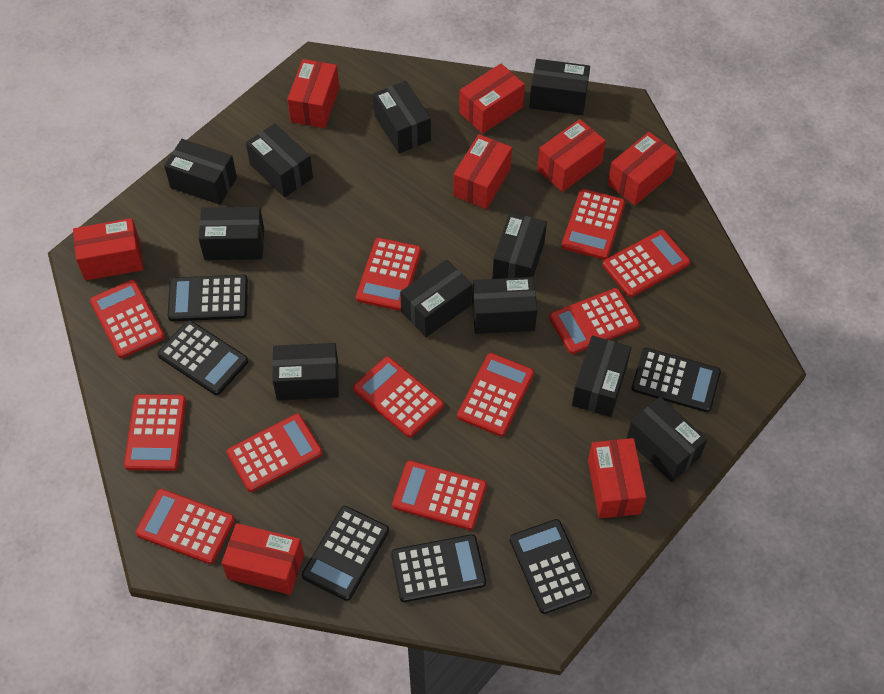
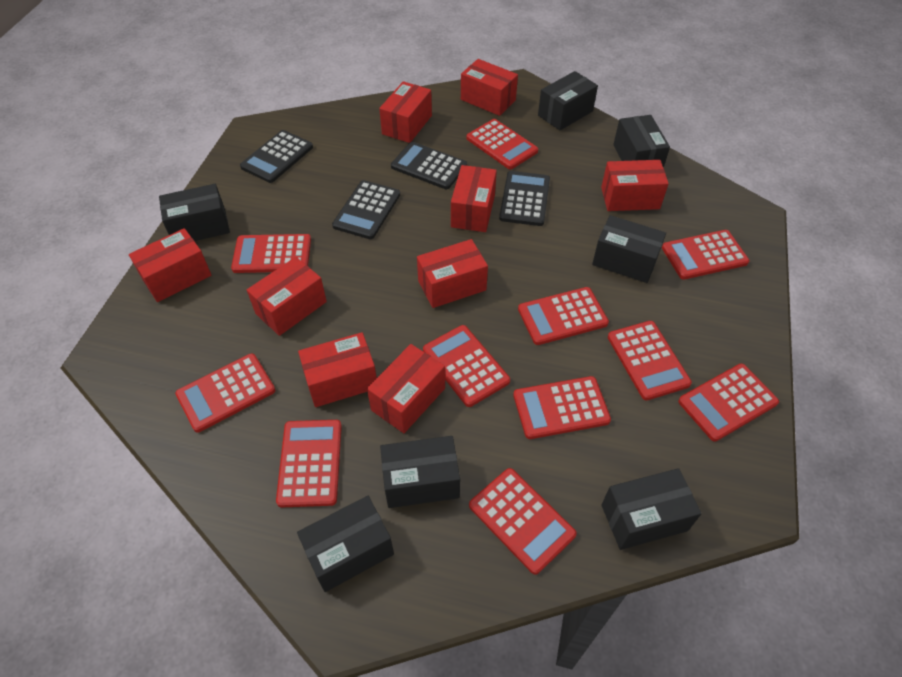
black box: [164,139,237,205] [199,207,264,260] [246,123,313,198] [272,343,339,400] [373,81,431,154] [400,260,472,337] [472,277,537,334] [492,212,547,279] [529,59,590,115] [572,336,632,417] [627,397,707,482] = 11 -> [159,184,230,241] [297,496,394,592] [380,436,460,508] [538,71,598,130] [592,215,666,283] [601,468,702,550] [613,115,670,168] = 7
black calculator: [157,320,248,395] [167,275,248,321] [302,506,389,601] [391,534,486,602] [510,519,592,614] [631,348,721,412] = 6 -> [240,130,313,183] [332,180,400,239] [391,142,467,189] [499,171,550,226] = 4
red box: [73,218,143,280] [221,523,304,595] [287,59,339,128] [453,134,512,209] [459,64,525,134] [537,119,606,192] [588,438,646,518] [608,132,677,205] = 8 -> [129,228,211,302] [247,257,327,336] [298,332,377,407] [367,344,445,433] [379,81,432,143] [417,239,488,308] [451,165,497,232] [461,59,518,116] [601,160,669,211] = 9

